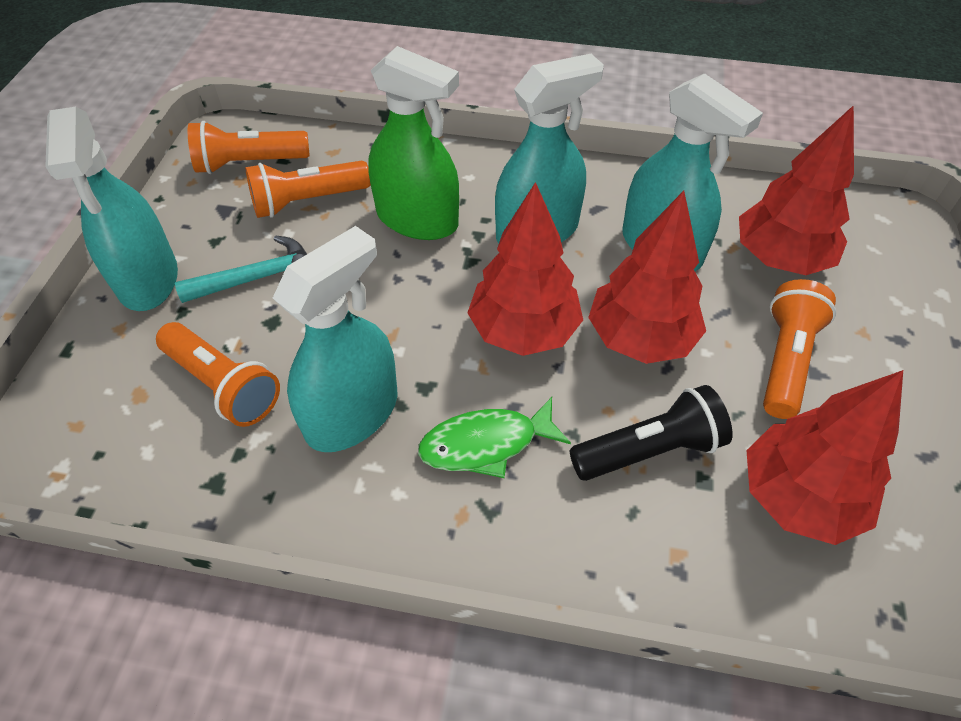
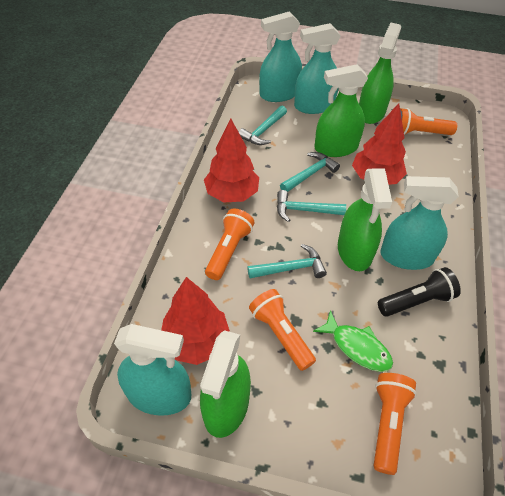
green spray bottle: [368,46,459,240] = 1 -> [200,330,251,438] [314,64,368,157] [338,168,392,271] [359,23,401,124] = 4
red tree: [467,182,583,356] [588,191,706,364] [739,105,854,275] [746,370,903,545] = 4 -> [161,277,230,365] [204,119,259,202] [352,103,407,185] = 3
turquoise hammer: [175,235,307,303] = 1 -> [239,106,287,145] [247,244,327,278] [277,190,346,222] [280,152,340,192] = 4

